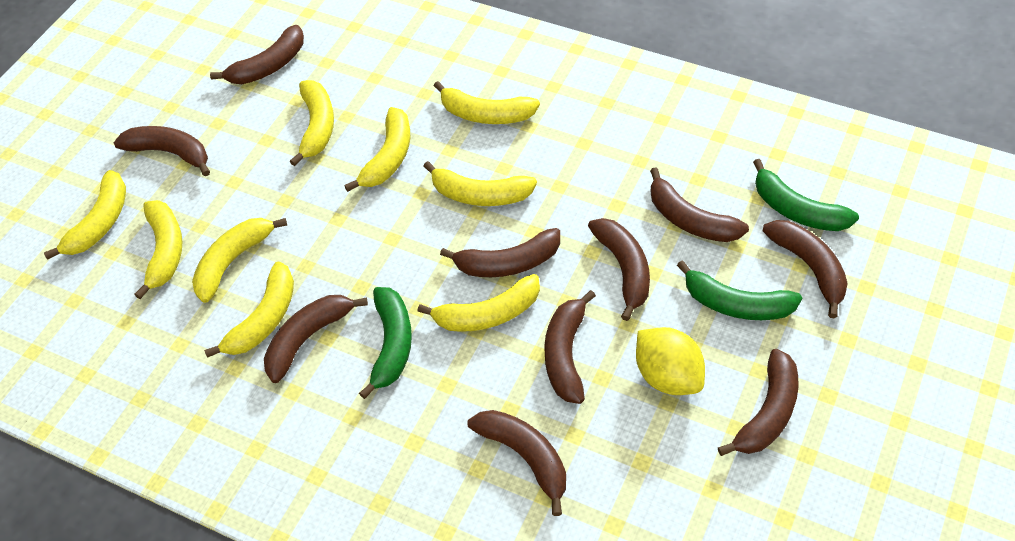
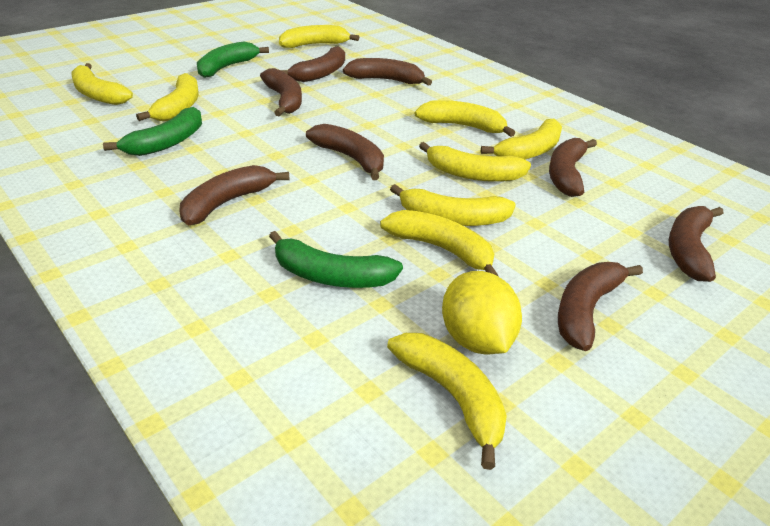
brown banana: [114,126,210,176] [210,25,304,84] [264,295,368,383] [440,228,560,277] [468,410,566,516] [544,290,596,404] [588,218,650,321] [650,168,749,242] [718,349,798,456] [763,220,848,318] = 10 -> [179,165,290,225] [260,68,302,116] [280,46,345,82] [306,124,384,180] [343,58,432,86] [549,138,597,197] [558,262,643,351] [669,206,723,282] = 8

